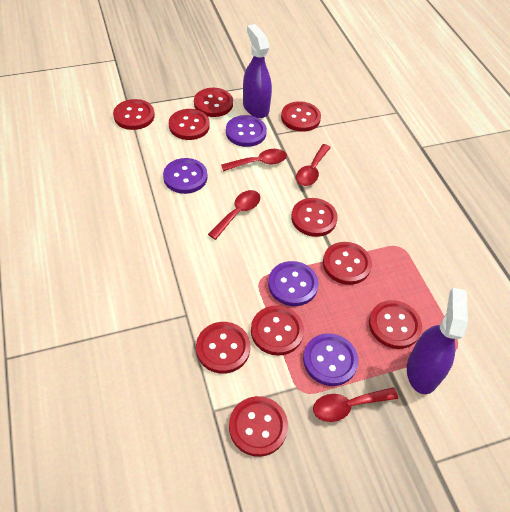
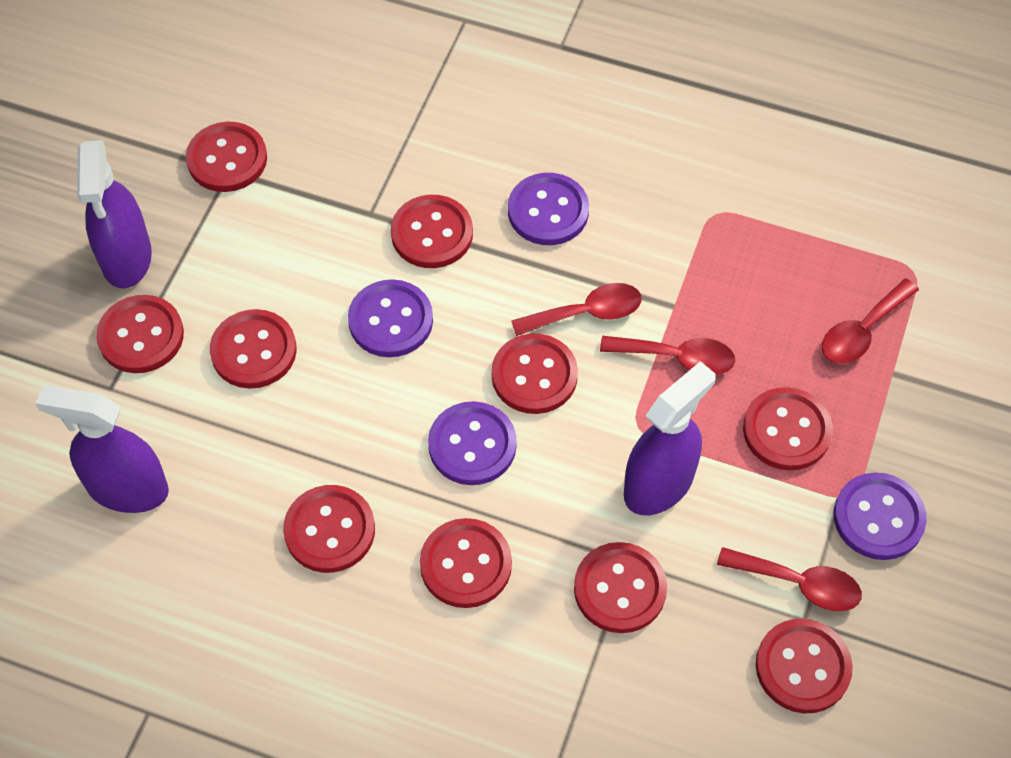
purple spray bottle: [243,24,272,118] [407,288,468,394] = 2 -> [35,385,169,513] [77,140,152,288] [624,361,715,515] = 3

